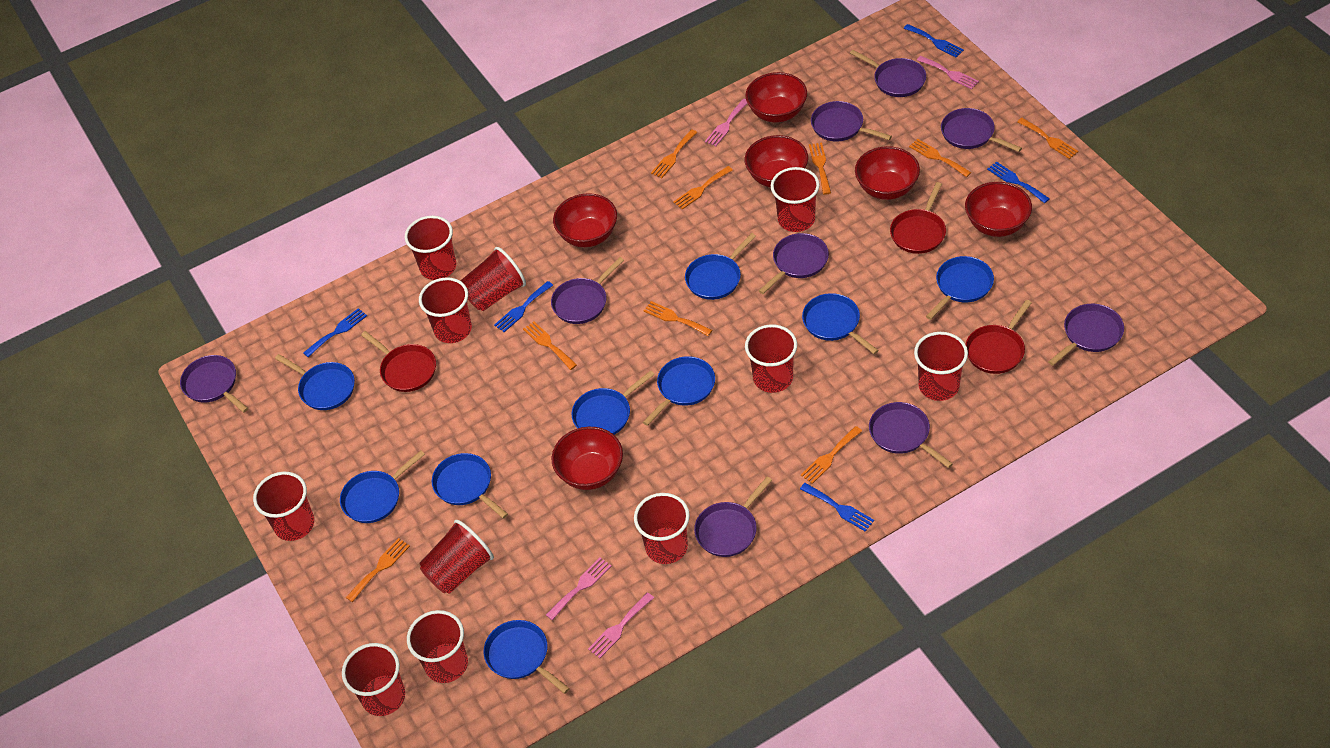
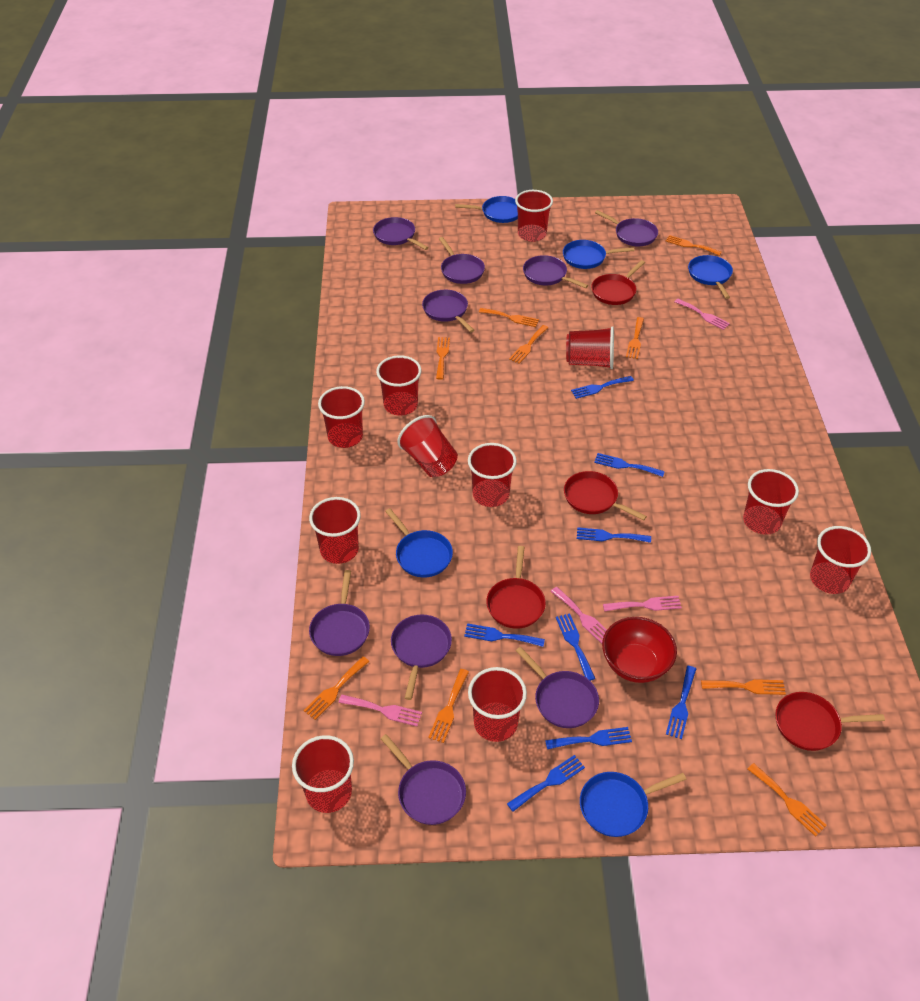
blue fork: [303,308,367,357] [494,281,553,332] [800,483,874,532] [904,24,964,58] [987,161,1050,203] = 5 -> [464,623,545,647] [507,755,585,812] [545,727,632,749] [556,613,595,681] [571,376,634,399] [577,527,651,543] [594,453,665,477] [666,666,696,739] = 8
blue pan: [275,354,355,410] [340,451,425,523] [432,453,508,519] [484,620,570,694] [571,370,655,435] [643,356,715,426] [685,233,756,300] [802,293,879,354] [926,256,994,320] = 9 -> [385,508,453,577] [455,196,518,223] [563,240,635,269] [580,772,686,837] [688,255,733,299] = 5
red bowl: [552,427,623,490] [553,193,617,247] [745,72,807,122] [745,135,808,187] [855,146,920,200] [965,182,1032,237] = 6 -> [602,617,677,683] = 1
red pan: [361,331,436,392] [890,182,946,254] [965,300,1032,374] = 3 -> [486,546,546,629] [564,471,647,520] [591,260,645,305] [775,692,885,751] = 4

